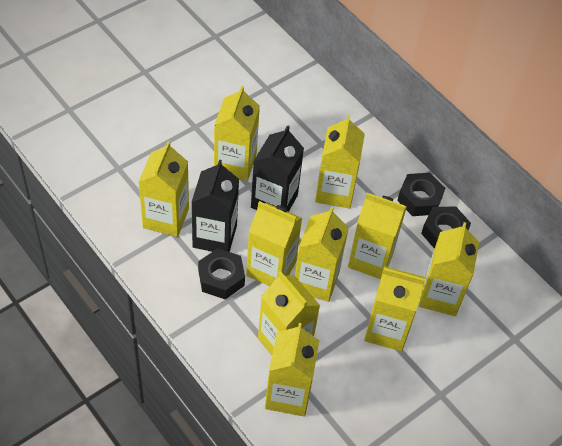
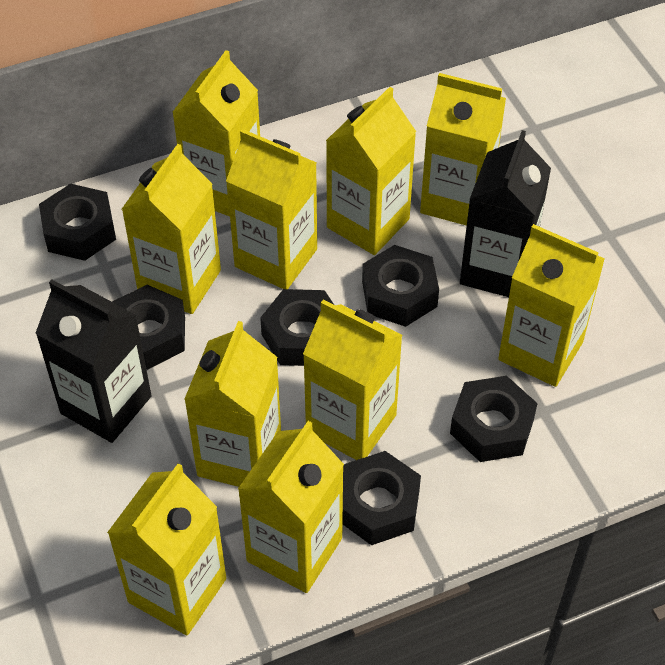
black nut: [198,248,245,299] [397,173,445,216] [421,207,471,248] = 3 -> [39,184,116,261] [112,285,185,369] [260,289,334,366] [342,451,421,545] [362,245,439,327] [450,376,538,462] = 6

